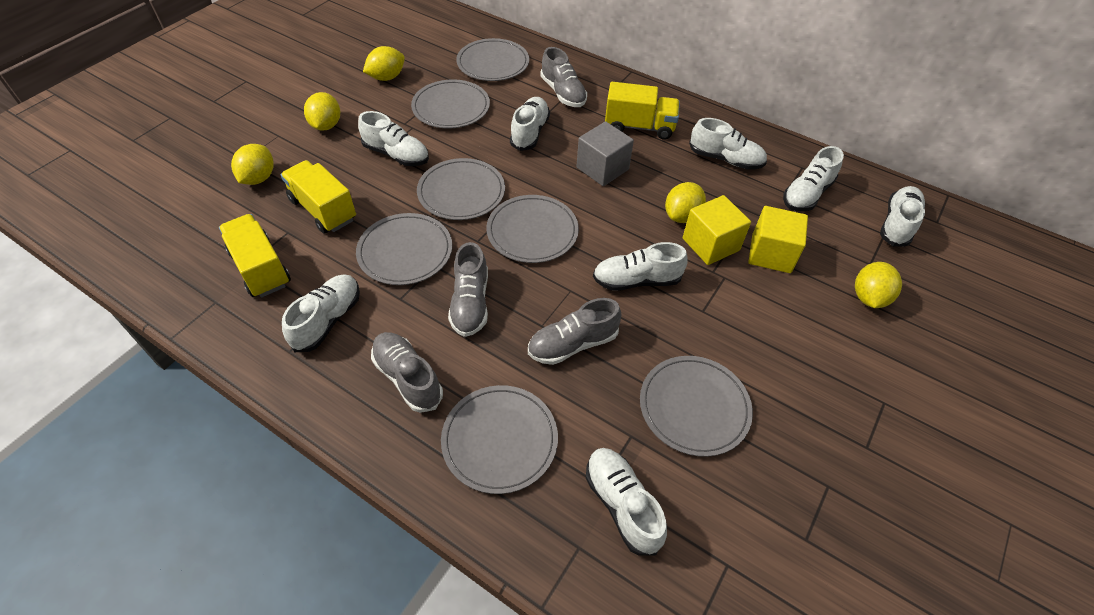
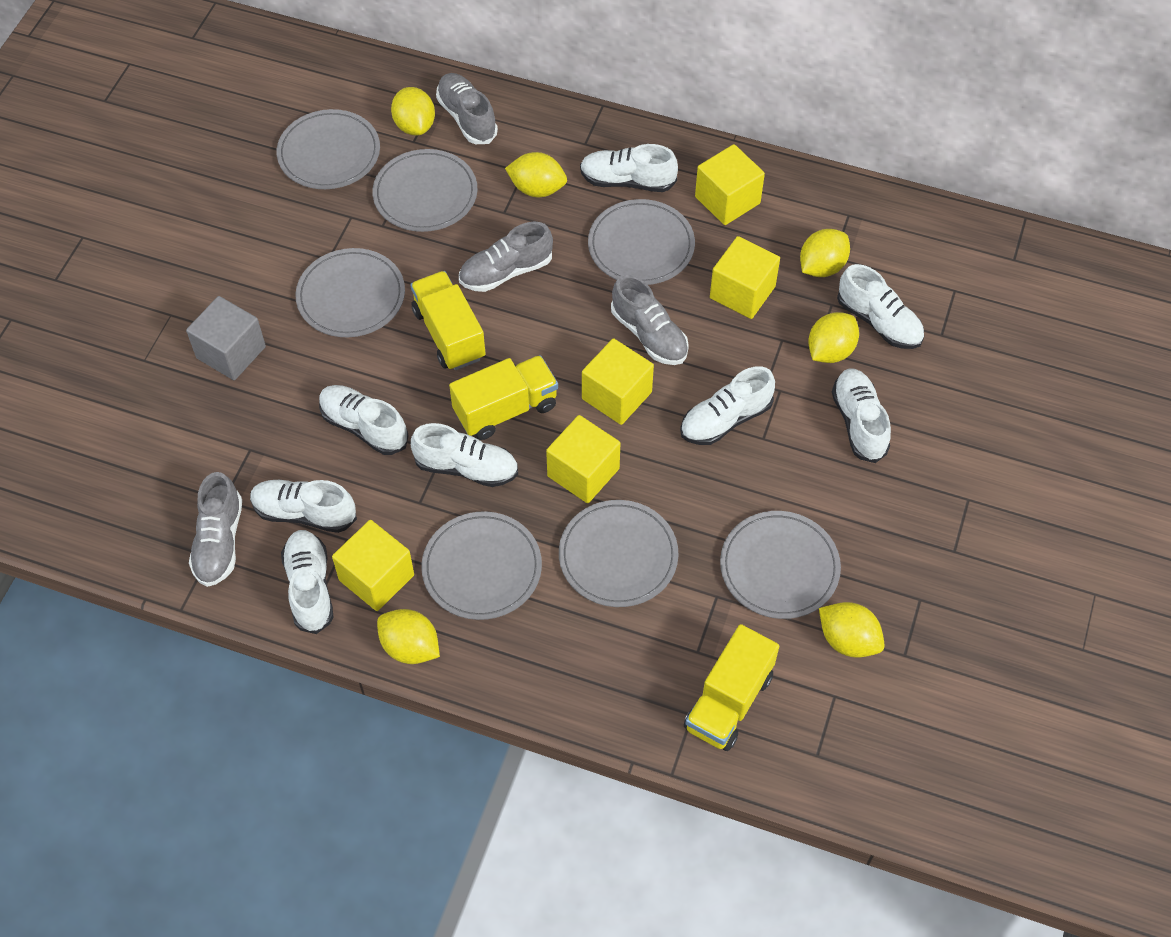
yellow cube: [683,195,751,265] [748,206,808,273] = 2 -> [332,520,414,611] [546,415,620,503] [582,338,654,425] [695,144,765,225] [710,236,780,319] = 5
yellow lemon: [231,144,274,185] [304,92,340,131] [363,46,405,81] [665,182,706,223] [855,262,902,308] = 5 -> [377,609,440,664] [391,87,435,136] [505,152,567,197] [800,229,850,277] [808,312,859,363] [819,602,885,658] = 6

